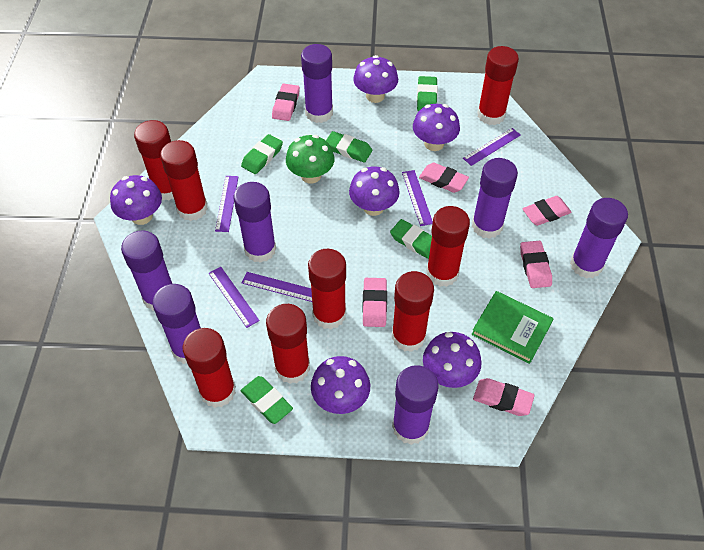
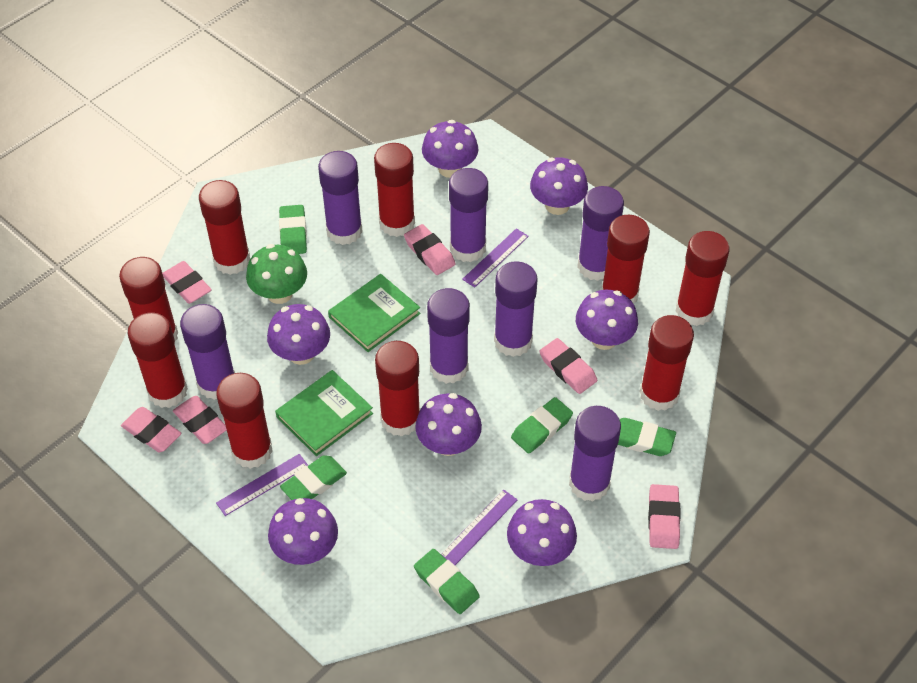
green book: [472,291,554,364] = 1 -> [275,370,373,456] [328,274,421,352] = 2
purple mushroom: [110,175,162,225] [311,356,370,414] [349,166,400,216] [353,55,398,103] [413,104,460,151] [423,332,481,388] = 6 -> [267,304,330,365] [268,498,338,565] [415,393,482,456] [422,120,478,178] [507,499,577,566] [530,157,588,215] [576,290,638,350] = 7
purple ruler: [209,267,260,328] [215,176,239,232] [242,272,312,302] [402,170,433,226] [463,128,521,166] = 5 -> [216,454,308,516] [441,489,517,565] [462,228,529,287] = 3
red glue stick: [134,120,174,200] [160,140,208,221] [183,328,236,408] [266,304,310,384] [308,249,346,329] [392,271,434,352] [426,206,470,287] [477,46,519,125] = 8 -> [119,257,178,345] [128,312,188,408] [199,180,250,275] [216,373,273,469] [374,143,415,237] [375,341,420,437] [601,215,650,304] [640,315,694,411] [676,231,729,326] = 9

